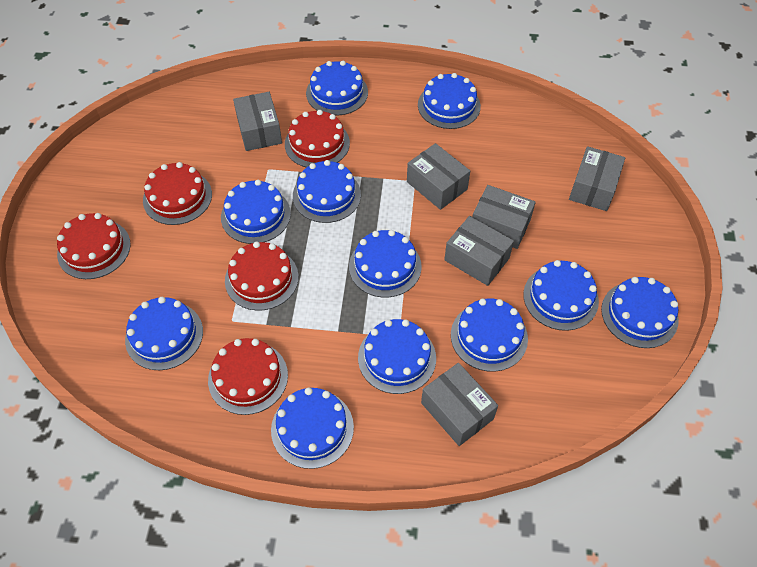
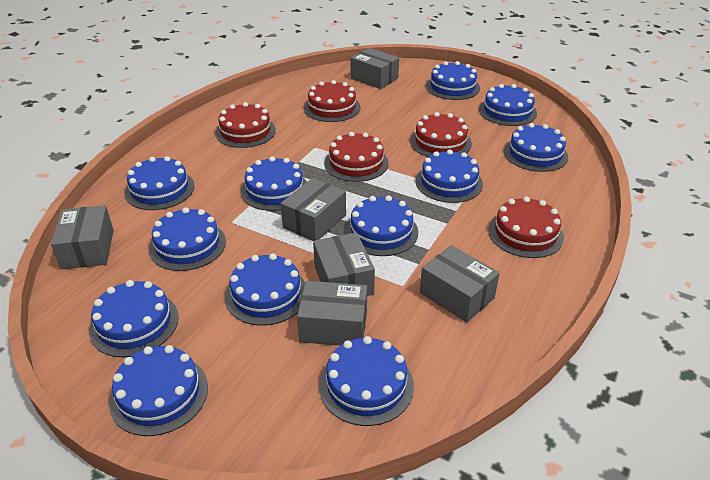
blue cake: [125,297,203,370] [221,180,291,244] [271,387,354,469] [293,160,361,223] [306,61,368,115] [349,230,422,297] [358,319,436,394] [418,73,481,129] [451,298,528,372] [523,260,599,331] [601,277,679,348] = 11 -> [89,280,179,357] [109,345,208,436] [125,156,194,210] [149,207,226,271] [225,253,305,326] [241,156,307,211] [319,336,414,426] [345,195,419,256] [416,150,483,203] [426,61,480,100] [479,84,537,126] [504,123,568,172] = 12

